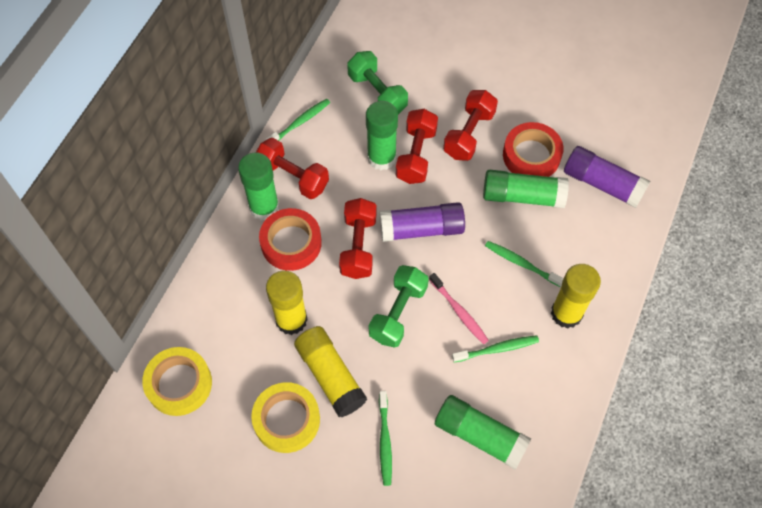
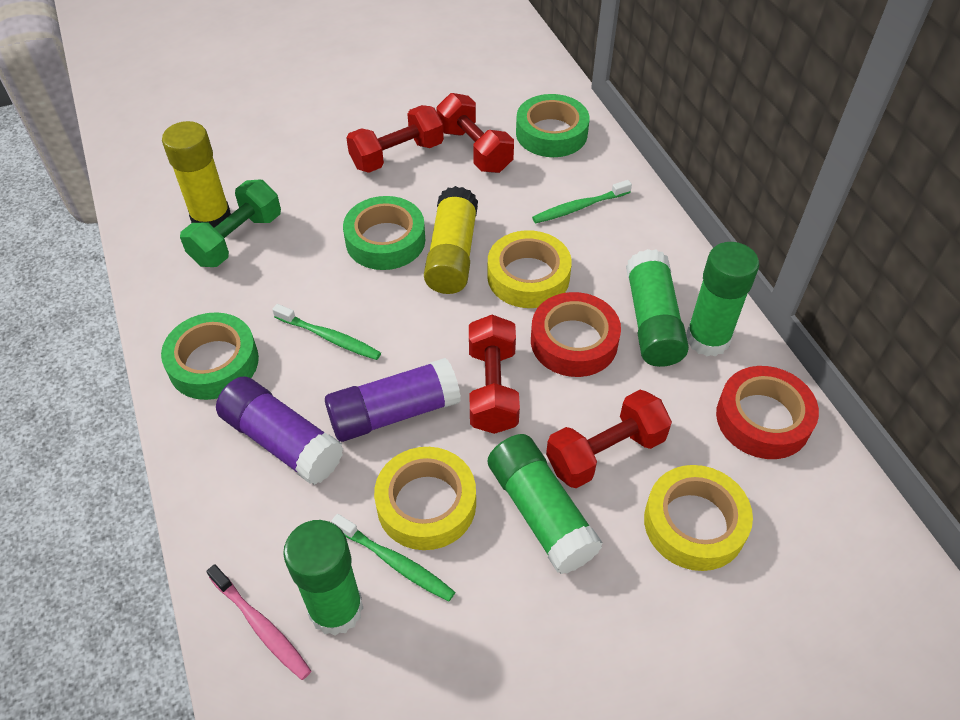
green dumbbell: [347,51,408,114] [369,265,429,348] = 2 -> [180,180,281,267] = 1
green tape: none = 0 -> [161,312,259,400] [343,196,425,270] [516,94,590,157] = 3
green toothbrush: [265,99,330,141] [379,391,392,486] [452,335,539,363] [485,241,564,287] = 4 -> [272,304,381,360] [331,514,455,602] [532,180,632,223] = 3
yellow glue stick: [266,271,308,335] [294,326,367,417] [551,264,601,328] = 3 -> [162,121,231,228] [424,186,478,294] = 2
yellow tape: [142,347,212,416] [251,382,320,453] = 2 -> [374,447,476,550] [487,230,572,308] [644,465,753,571] = 3

